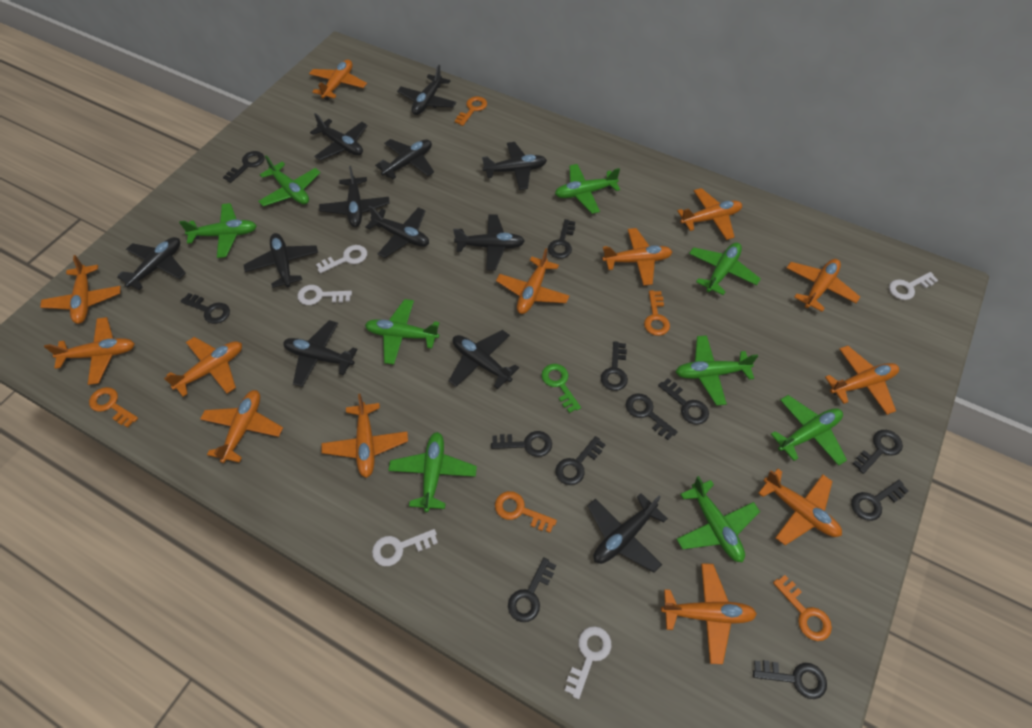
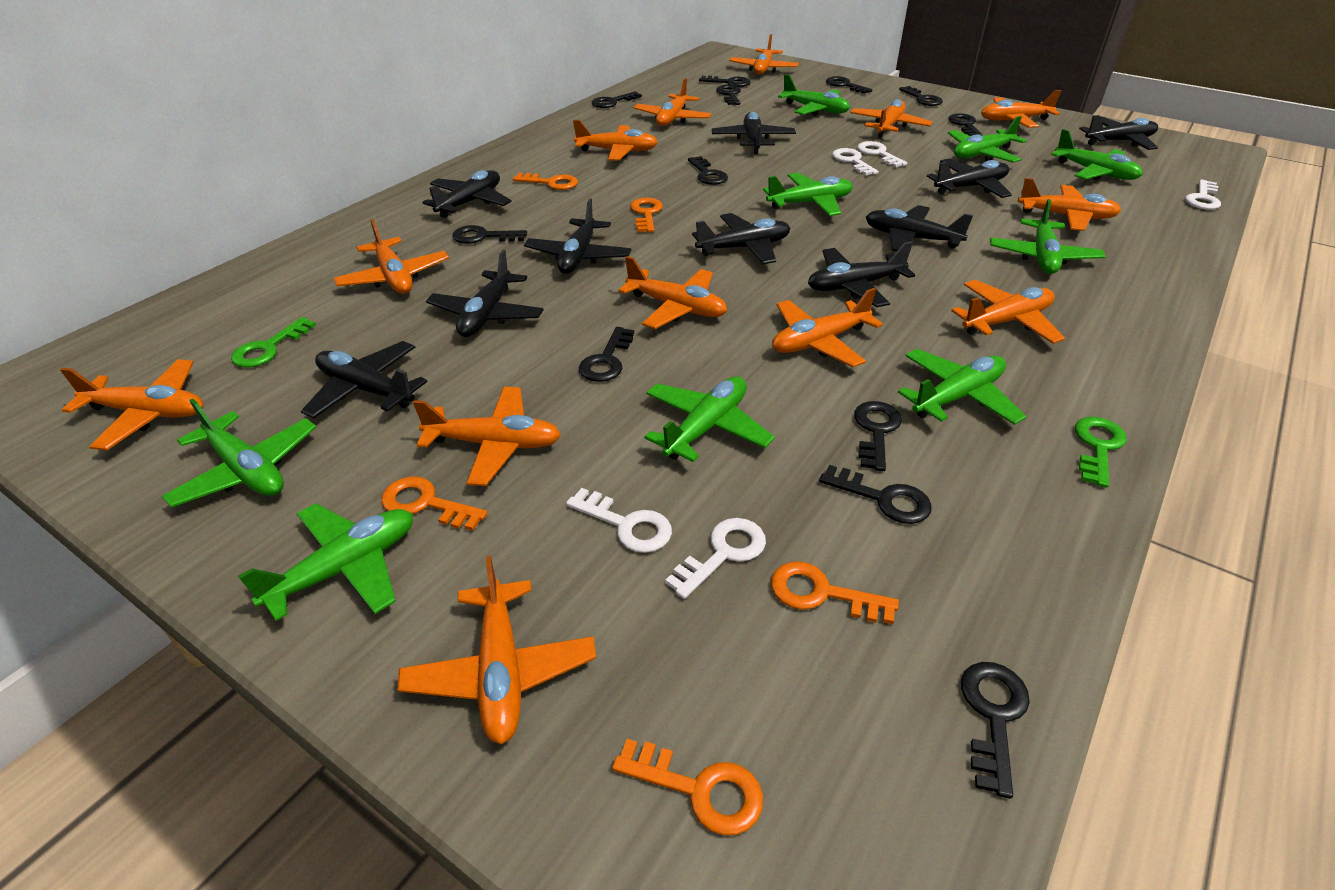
black plane: [117,237,186,290] [244,233,318,288] [283,320,357,387] [310,113,368,161] [319,166,390,227] [365,206,429,258] [375,139,434,179] [397,65,457,115] [449,330,519,389] [453,214,525,270] [482,142,547,190] [588,493,668,573] = 12 -> [301,341,428,419] [422,170,512,218] [426,250,543,337] [524,198,631,274] [692,213,790,264] [712,112,796,154] [808,241,915,307] [866,205,973,251] [927,158,1012,198] [1079,115,1158,150] = 10
green key: [541,364,581,413] = 1 -> [231,317,316,368] [1075,417,1127,488] = 2

